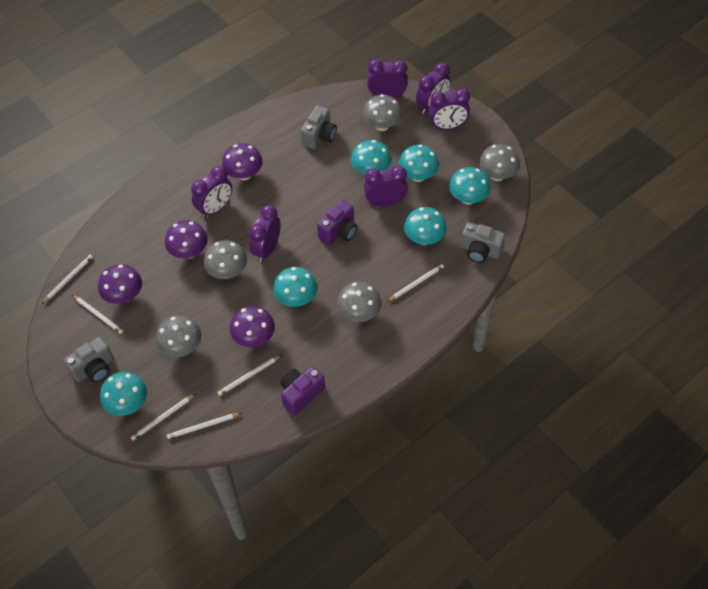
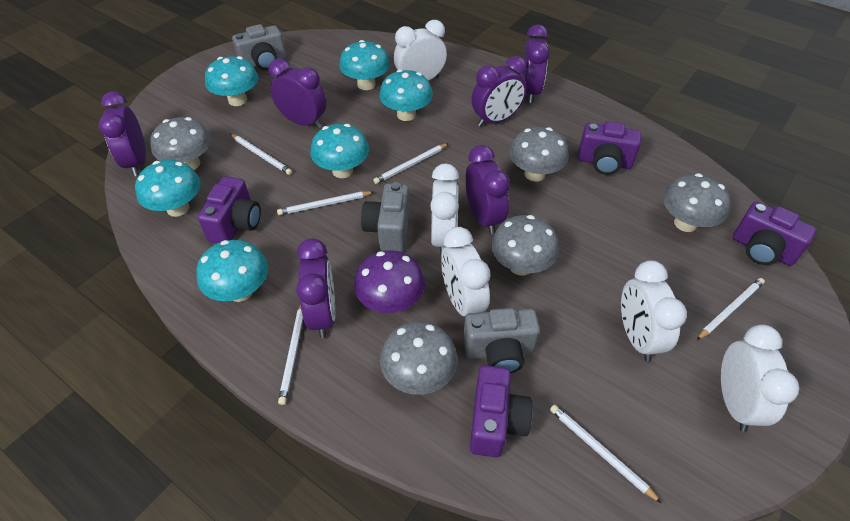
purple camera: [280,367,325,415] [317,200,358,245] = 2 -> [198,176,261,243] [470,365,533,458] [578,121,641,175] [733,202,816,266] = 4
purple mushroom: [98,264,142,304] [165,220,208,259] [222,143,263,180] [230,306,275,347] = 4 -> [354,250,425,313] = 1
white clock: none = 0 -> [394,20,447,81] [430,164,459,256] [441,227,491,316] [621,260,687,362] [721,325,799,432] = 5

